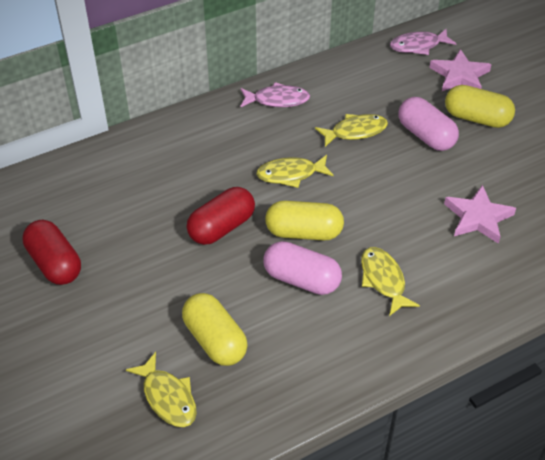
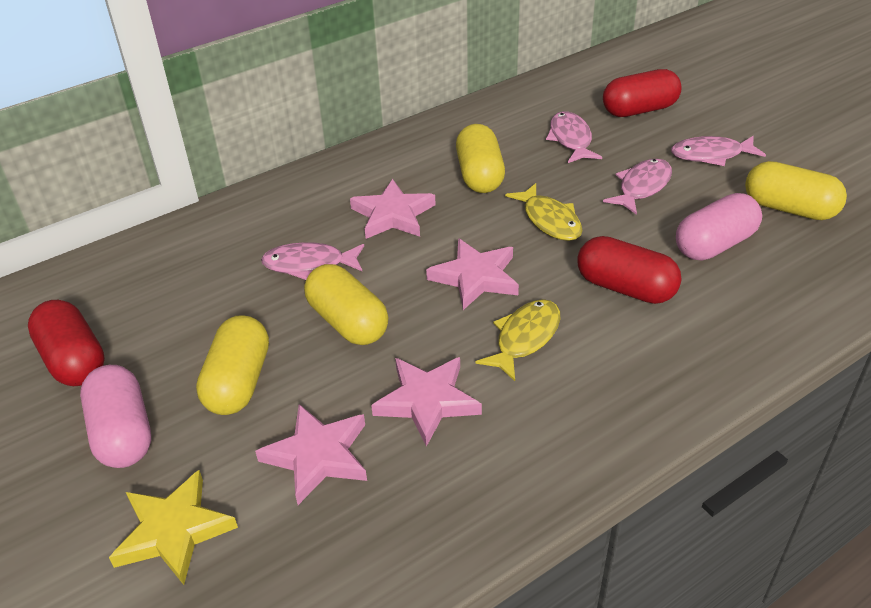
pink fish: [240,82,310,107] [390,28,457,55] = 2 -> [261,242,364,280] [546,111,602,163] [603,159,672,215] [671,136,766,166] = 4
pink star: [429,49,492,91] [444,185,516,244] = 2 -> [255,404,367,505] [350,179,436,239] [371,357,482,447] [426,238,519,310] = 4
red capsule: [23,220,81,285] [187,187,255,245] = 2 -> [28,300,105,386] [577,236,681,304] [603,69,682,117] = 3
yellow capsule: [182,293,248,366] [265,201,344,240] [445,85,515,128] = 3 -> [196,315,269,415] [304,264,388,345] [456,124,505,193] [745,161,847,220] = 4
yellow fish: [126,352,197,427] [256,155,334,188] [315,114,388,147] [361,247,420,316] = 4 -> [475,299,560,381] [505,183,583,241] = 2
yellow star: none = 0 -> [109,470,238,585] = 1

